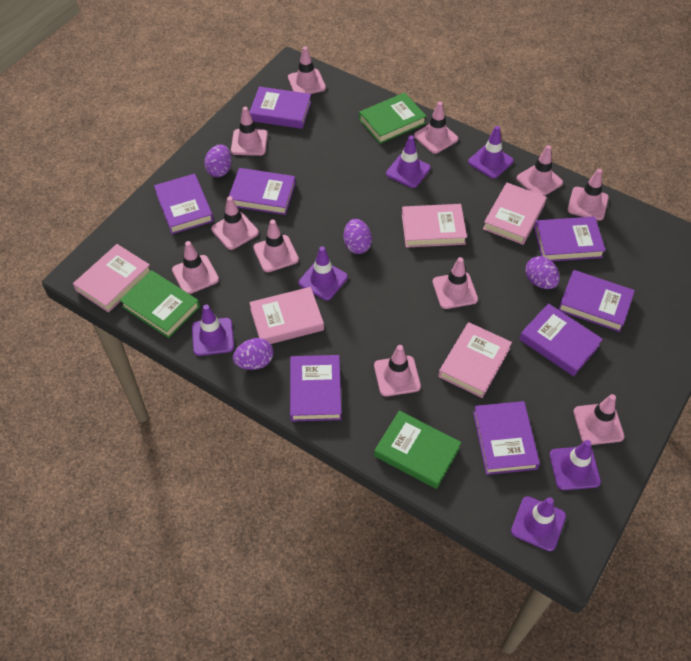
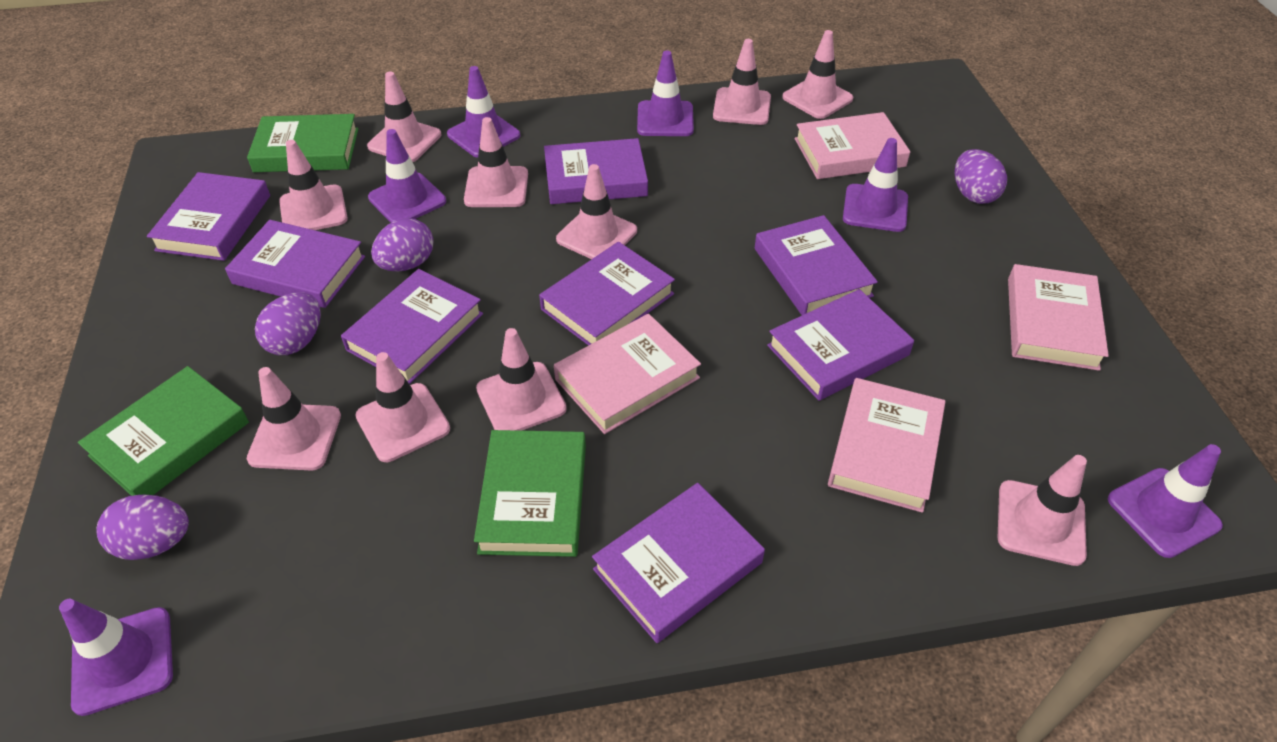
pink book: [73,244,151,313] [249,287,324,344] [402,204,467,248] [438,322,512,398] [483,182,547,245] = 5 -> [554,314,701,434] [795,112,910,179] [828,378,946,513] [1008,264,1109,371] = 4
pink traffic cone: [172,241,219,294] [211,196,259,250] [231,107,268,156] [253,220,299,272] [288,46,326,94] [374,345,421,397] [414,102,458,154] [432,257,478,309] [516,145,563,196] [567,169,609,221] [573,394,624,445] = 11 -> [247,367,341,471] [279,140,348,230] [356,352,450,462] [367,72,441,162] [464,117,528,207] [476,328,567,431] [556,164,637,259] [713,39,771,125] [782,30,853,119] [998,455,1087,566] = 10

